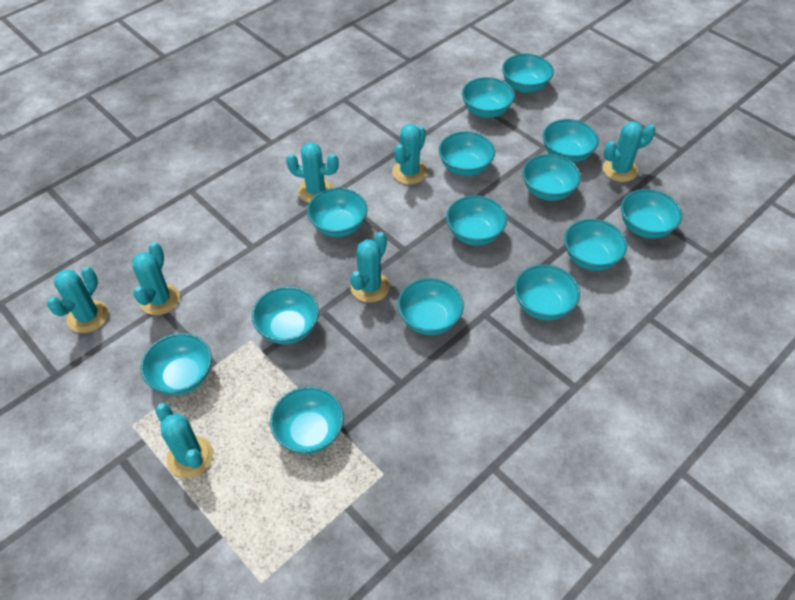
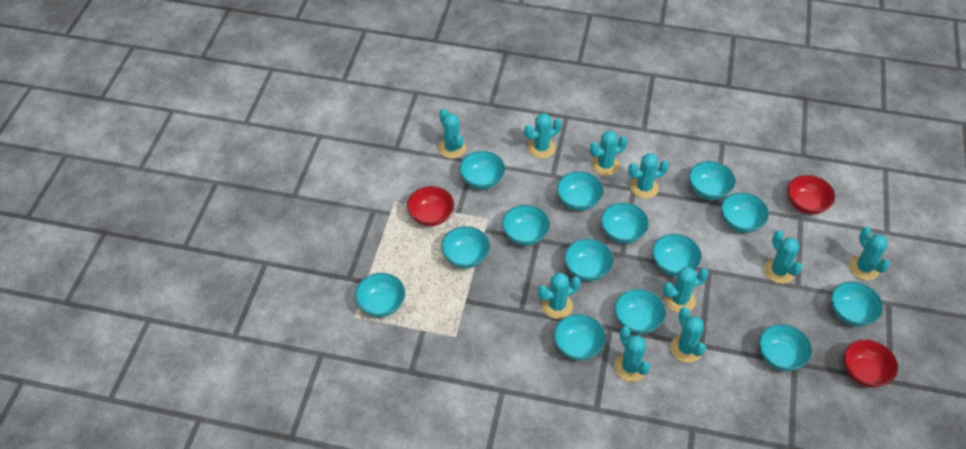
red bowl: none = 0 -> [407,186,454,226] [787,175,835,215] [844,339,898,387] = 3
turquoise cactus: [47,266,108,333] [133,242,180,315] [155,403,213,478] [286,143,339,203] [350,232,390,303] [392,124,427,185] [603,122,656,182] = 7 -> [438,108,466,159] [524,113,562,158] [538,273,581,319] [590,131,628,176] [614,326,651,382] [628,153,669,199] [663,267,709,313] [670,307,706,363] [764,230,802,284] [849,227,890,280] = 10

